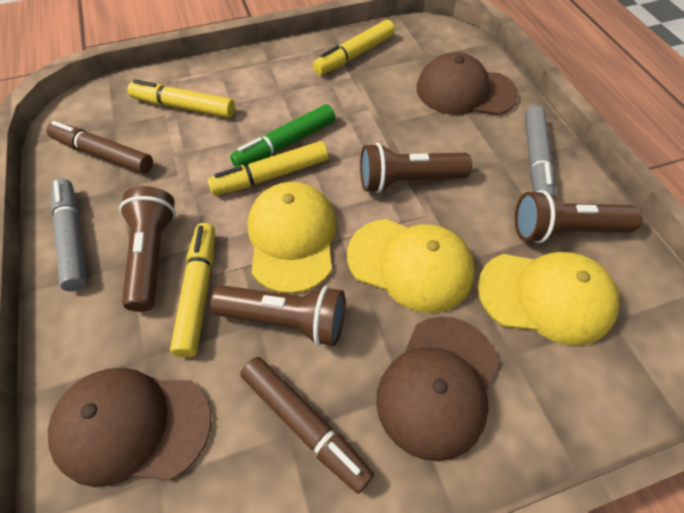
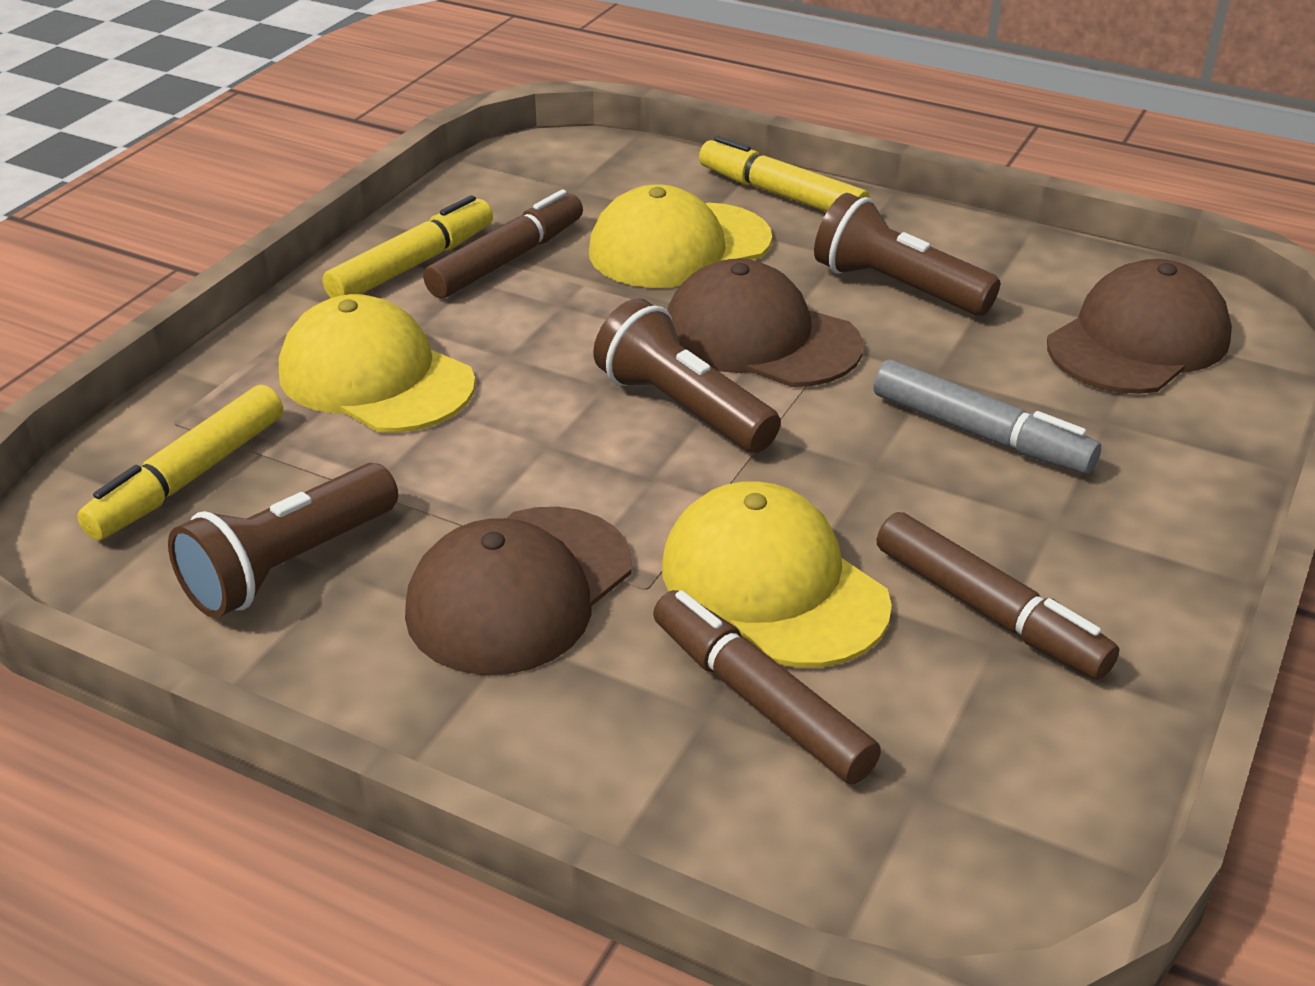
brown flashlight: [119,186,176,312] [210,285,345,346] [360,143,472,193] [515,190,642,243] = 4 -> [168,463,398,618] [593,298,781,453] [814,193,1000,316] = 3
brown marker: [46,121,153,174] [240,357,374,494] = 2 -> [423,189,583,298] [653,590,881,784] [877,512,1119,679] = 3
green marker: [230,104,336,167] = 1 -> none = 0
grey marker: [51,178,87,291] [525,106,555,198] = 2 -> [873,359,1101,474] = 1
yellow marker: [128,80,235,118] [170,223,215,357] [207,141,328,196] [313,20,395,75] = 4 -> [77,385,283,540] [323,195,493,298] [699,136,870,212] = 3

